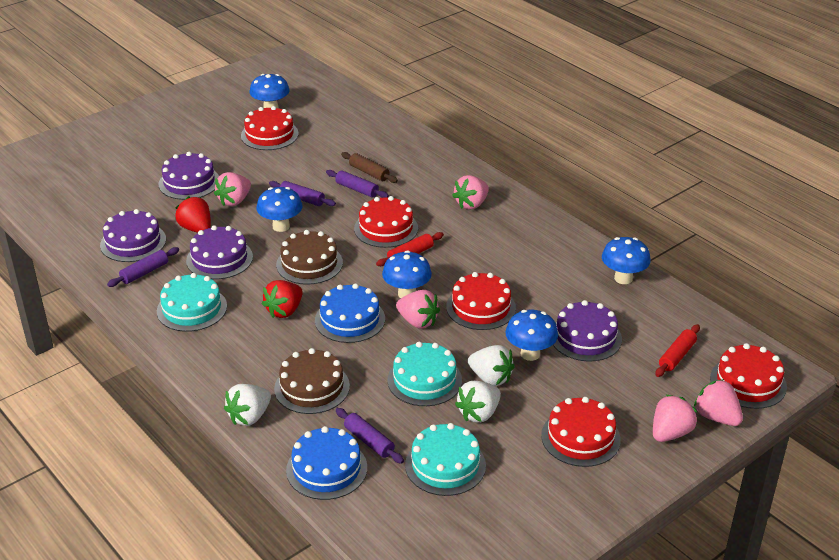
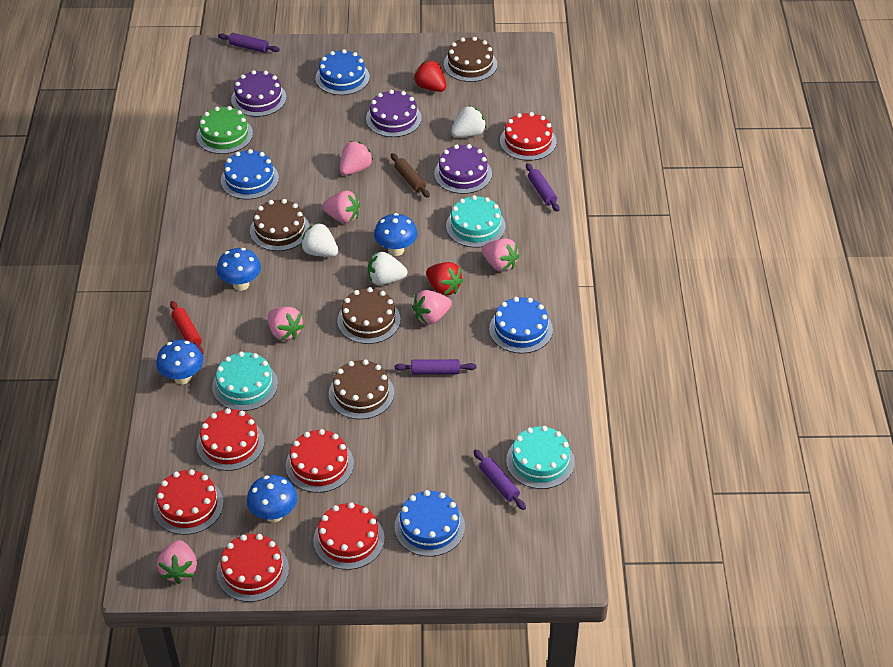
blue cake: [286,426,367,500] [315,283,385,343] = 2 -> [221,149,279,200] [315,49,370,95] [394,490,465,557] [489,297,553,354] = 4
blue mushroom: [250,74,290,108] [257,187,302,232] [382,250,432,298] [505,310,558,361] [602,237,651,284] = 5 -> [156,340,203,384] [217,248,261,291] [247,475,297,522] [374,213,417,256] = 4
brown cake: [274,348,350,414] [276,230,343,285] = 2 -> [250,199,310,251] [329,360,394,419] [337,287,401,344] [444,37,497,82] = 4
green cake: none = 0 -> [196,106,253,154] = 1
pink strawberry: [214,172,251,206] [396,290,440,329] [452,175,489,210] [653,395,697,442] [694,379,743,426] = 5 -> [157,540,197,584] [268,307,304,341] [322,191,360,223] [340,141,373,175] [412,290,452,325] [482,238,520,272] = 6
purple cake: [100,209,166,262] [159,152,219,200] [186,225,253,279] [553,300,622,362] = 4 -> [231,70,286,117] [366,90,422,137] [434,144,492,194] = 3
red cake: [241,106,298,150] [354,196,418,248] [446,272,516,330] [541,397,621,467] [710,343,787,409] = 5 -> [153,469,223,535] [197,408,264,471] [217,534,289,602] [285,429,354,493] [313,502,385,570] [500,112,556,161] = 6
red rolling pin: [376,232,444,266] [655,324,700,377] = 2 -> [170,301,203,355] = 1

